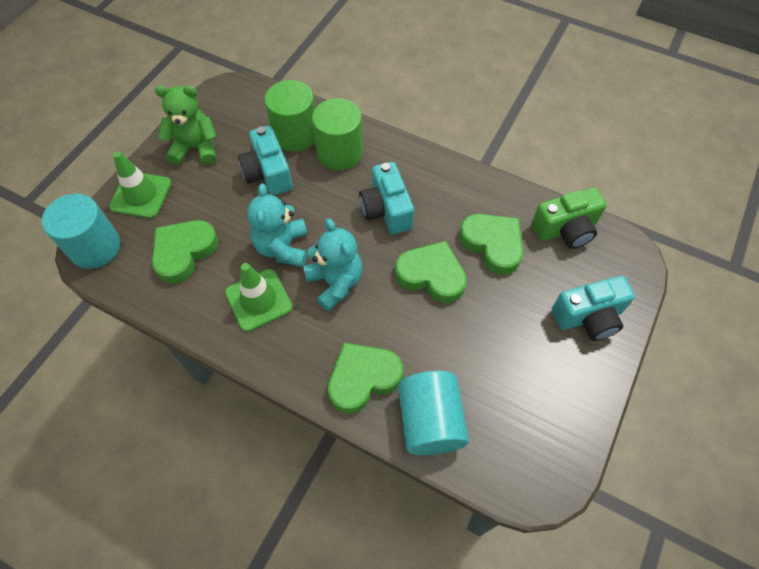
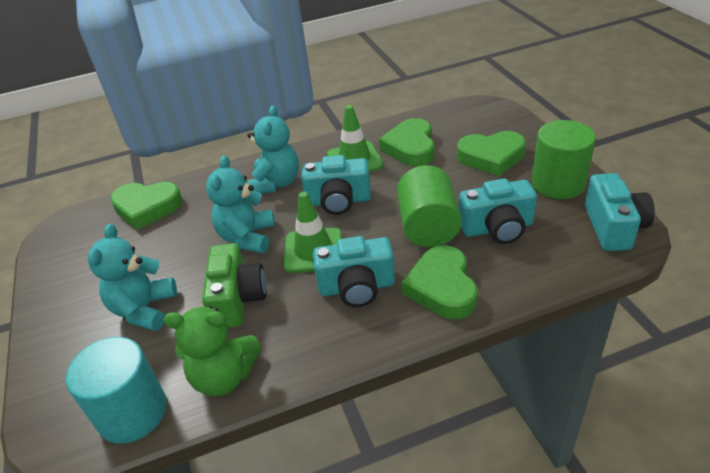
turquoise camera: [238,126,293,195] [359,162,414,234] [552,276,635,341] = 3 -> [301,155,371,215] [313,236,395,307] [459,178,537,244] [585,173,655,251] = 4
turquoise cylinder: [42,194,120,269] [398,371,469,455] = 2 -> [66,337,167,444] = 1
turquoise teddy bear: [247,183,307,267] [303,218,362,311] = 2 -> [88,224,177,331] [206,156,275,253] [247,105,299,194] = 3

